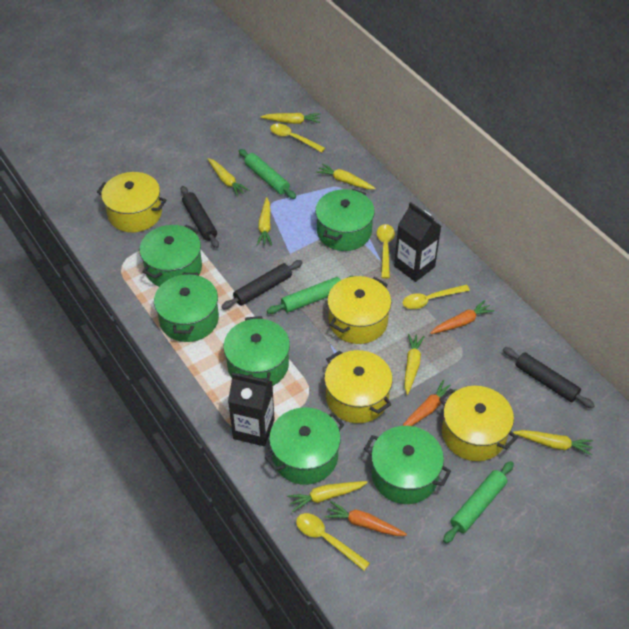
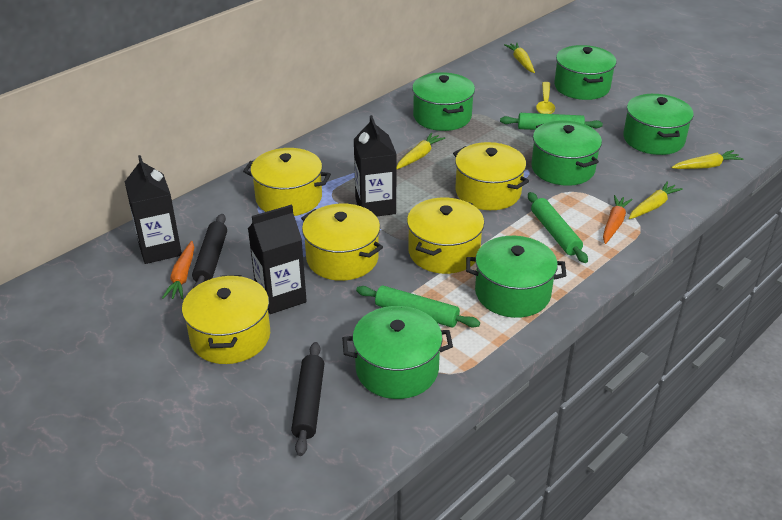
black carton: [228,373,275,446] [394,202,441,282] = 2 -> [125,155,182,264] [248,204,307,314] [354,115,397,217] = 3
black rolling pin: [181,186,219,248] [221,260,303,309] [503,347,595,408] = 3 -> [192,214,227,288] [291,342,325,456] = 2
orange carrot: [325,501,407,536] [403,380,457,426] [430,300,494,334] = 3 -> [162,241,194,299] [603,195,633,244] = 2
yellow carrot: [208,158,249,197] [257,197,272,245] [260,113,320,124] [287,481,368,512] [316,163,376,189] [405,334,425,395] [513,430,593,456] = 7 -> [396,133,445,170] [504,43,535,73] [629,181,683,219] [672,150,743,169] = 4
yellow pot: [97,172,167,232] [324,350,393,423] [327,276,391,344] [439,386,518,461] = 4 -> [182,275,270,364] [243,148,331,216] [301,203,383,281] [407,198,484,274] [453,142,529,210] = 5
yellow spoon: [270,124,325,152] [296,513,370,571] [377,224,395,279] [403,285,470,309] = 4 -> [536,82,555,114] = 1

